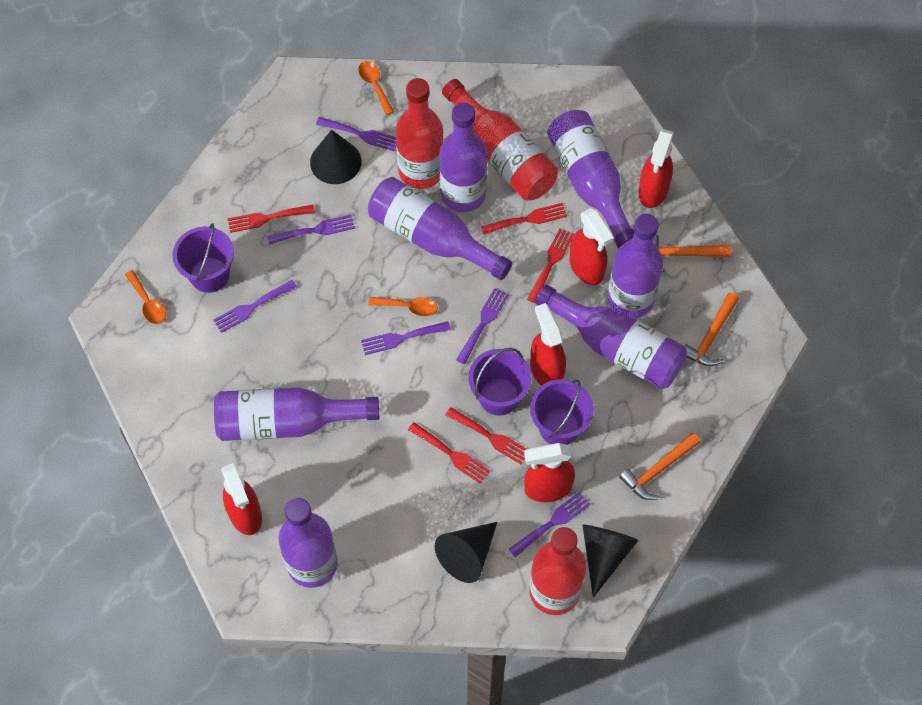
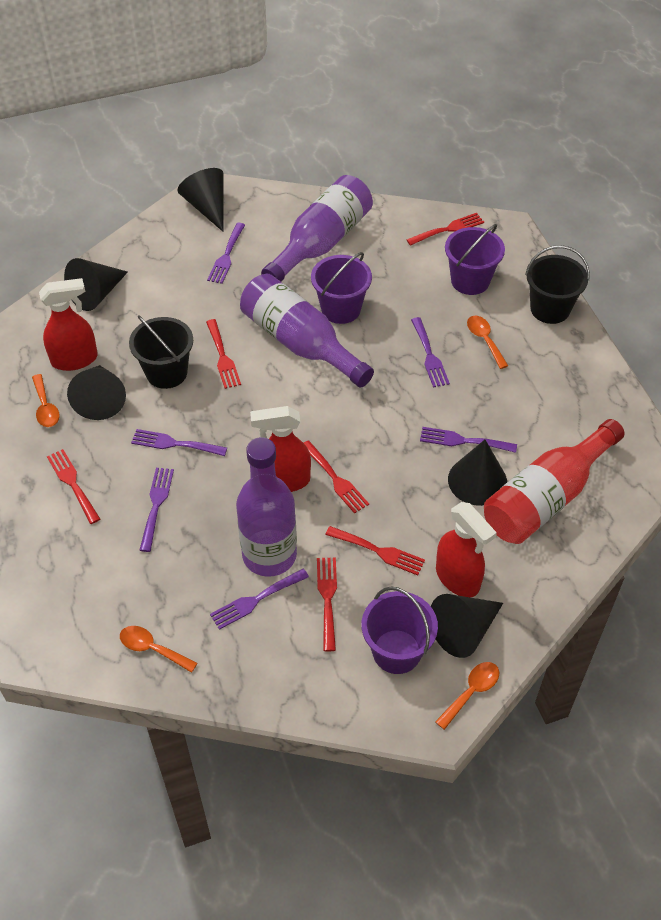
black bucket: none = 0 -> [129,315,193,389] [525,245,590,324] = 2
black cone: [310,130,361,184] [435,522,497,583] [582,525,639,598] = 3 -> [64,258,128,311] [67,365,126,420] [177,168,224,232] [431,594,503,658] [448,440,507,506] = 5
orange hammer: [619,433,700,500] [654,234,731,272] [684,292,739,366] = 3 -> none = 0
orange spoon: [125,270,166,324] [358,61,394,115] [368,297,438,316] = 3 -> [32,374,60,427] [120,626,197,673] [435,662,499,730] [467,316,508,369] = 4
purple bottle: [214,387,379,441] [279,498,338,588] [368,177,512,280] [439,102,487,212] [535,285,687,389] [547,110,634,249] [607,214,663,318] = 7 -> [236,437,297,577] [240,274,374,387] [261,175,373,281] = 3
red bottle: [396,78,444,189] [442,79,558,200] [529,527,586,615] = 3 -> [484,419,624,544] = 1
red fork: [228,205,315,233] [408,422,490,484] [445,407,527,464] [481,203,567,235] [527,228,574,303] = 5 -> [47,449,100,524] [206,319,241,389] [304,440,369,514] [317,557,337,651] [325,526,425,575] [406,213,484,246] = 6
red spray bottle: [221,463,262,535] [524,443,575,502] [530,303,566,386] [569,208,614,285] [638,129,674,208] = 5 -> [39,278,98,371] [250,406,311,492] [436,502,497,597] = 3

